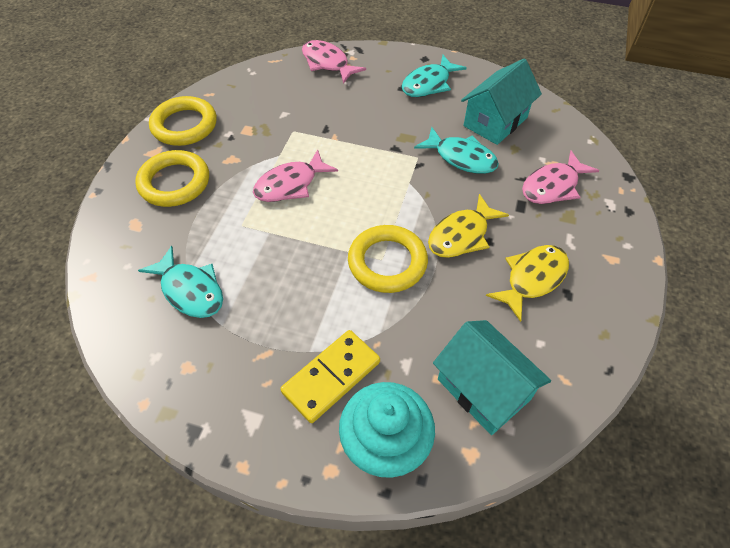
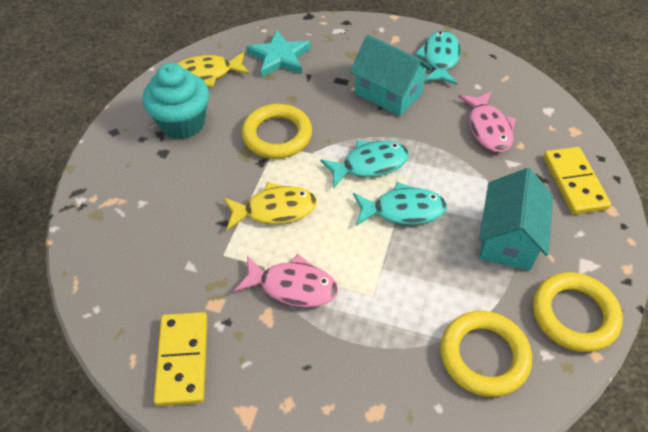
pink fish: [253,149,338,202] [302,40,366,84] [522,151,599,204] = 3 -> [234,254,338,307] [458,91,516,152] = 2
turquoise star: none = 0 -> [246,30,311,77] = 1
yellow domino: [280,330,380,423] = 1 -> [154,312,208,406] [543,147,611,214] = 2

